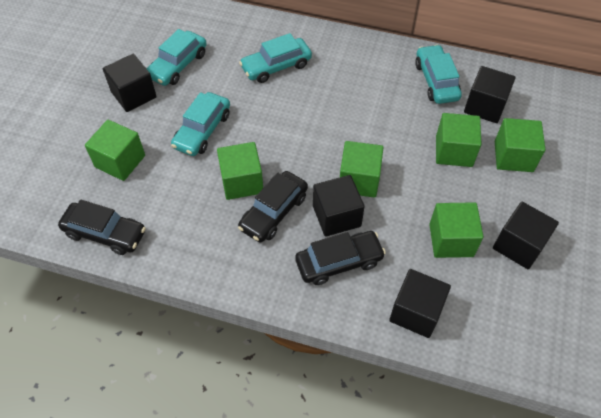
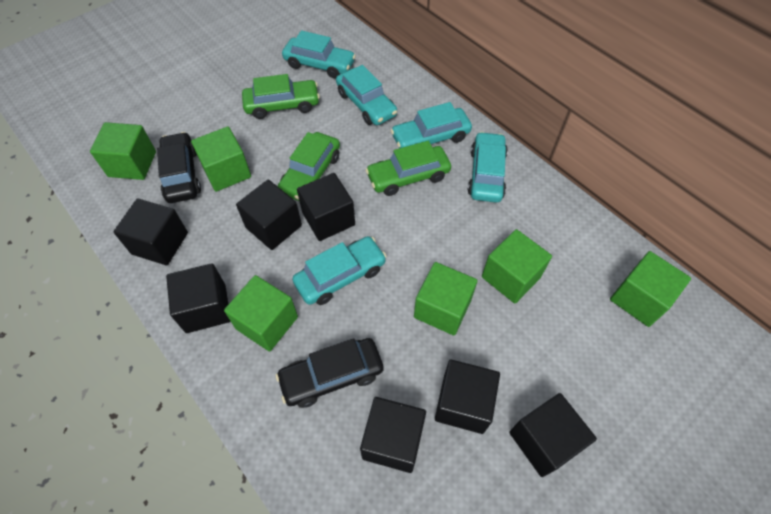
black car: [58,199,146,255] [238,171,308,243] [295,231,386,285] = 3 -> [157,132,201,203] [276,338,384,408] = 2
black cube: [103,54,157,112] [313,175,365,237] [389,269,451,338] [464,66,516,123] [493,202,559,269] = 5 -> [113,198,188,265] [166,263,231,333] [236,180,302,250] [297,173,355,241] [360,397,426,473] [435,360,500,434] [509,393,597,477] = 7
green car: none = 0 -> [242,74,320,119] [278,132,340,201] [366,141,451,196] = 3
turquoise car: [147,29,207,86] [171,92,230,156] [239,33,312,83] [415,45,462,104] = 4 -> [282,30,356,79] [293,236,387,305] [336,65,397,125] [390,102,472,148] [468,132,508,203] = 5

